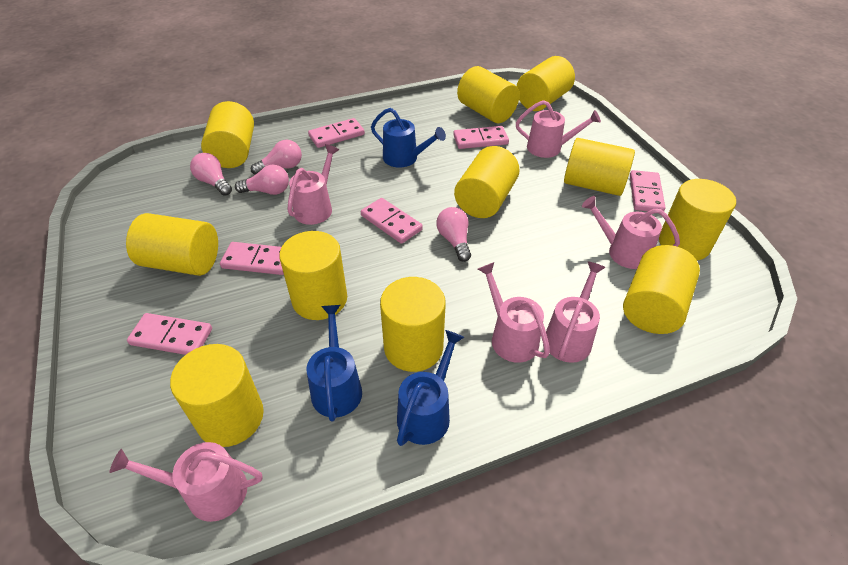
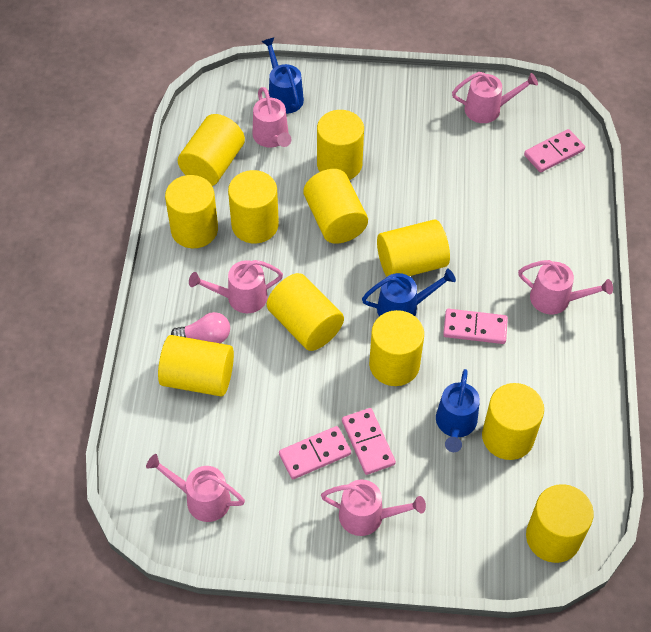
pink domino: [127,313,212,355] [220,242,284,275] [308,118,365,148] [361,198,423,244] [453,126,509,149] [630,170,666,211] = 6 -> [279,426,351,479] [342,408,396,475] [443,309,508,344] [524,129,585,173] = 4
pink light bulb: [190,153,232,196] [235,165,289,195] [251,140,302,175] [436,207,471,262] = 4 -> [171,312,230,343] = 1

